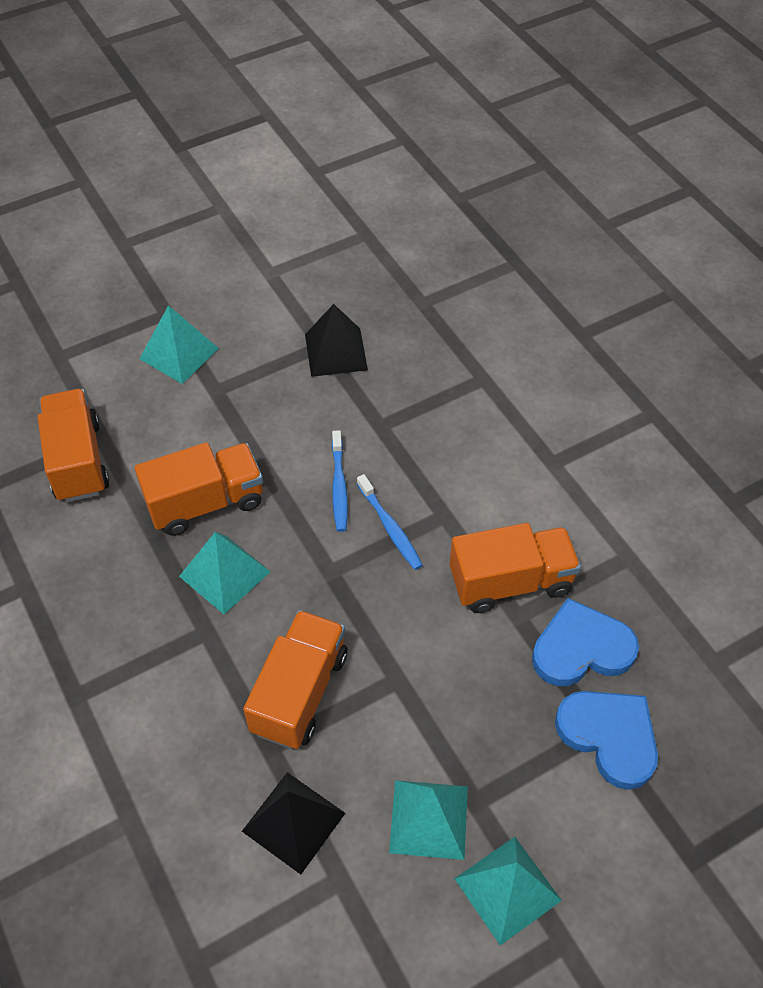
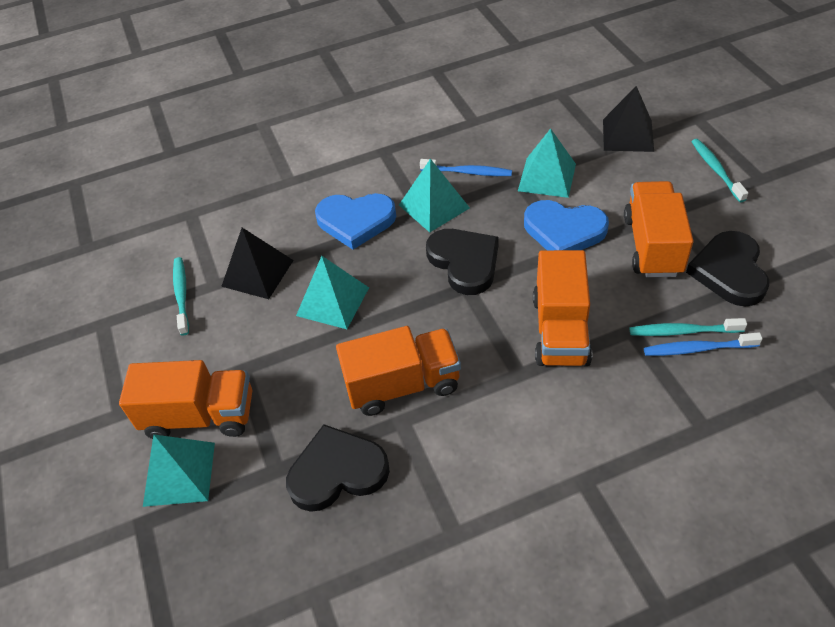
black heart: none = 0 -> [286,424,390,512] [426,229,499,295] [686,231,769,307] = 3
turquoise toothbrush: none = 0 -> [173,257,189,336] [630,318,747,336] [691,139,748,202] = 3

